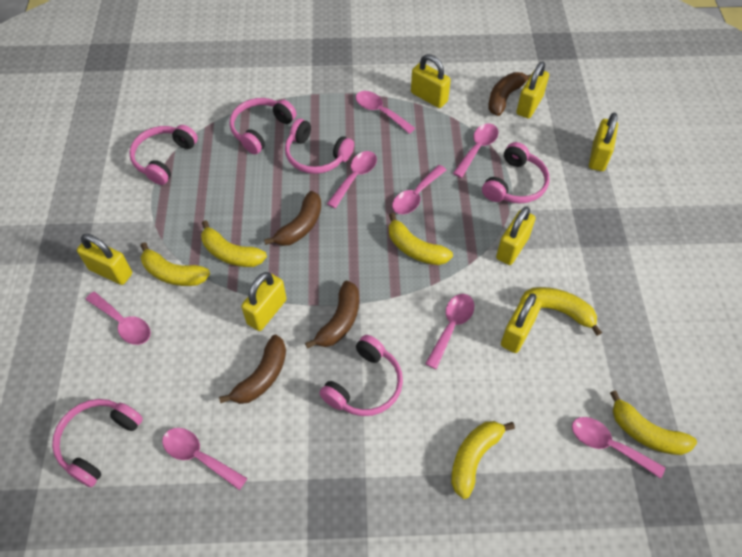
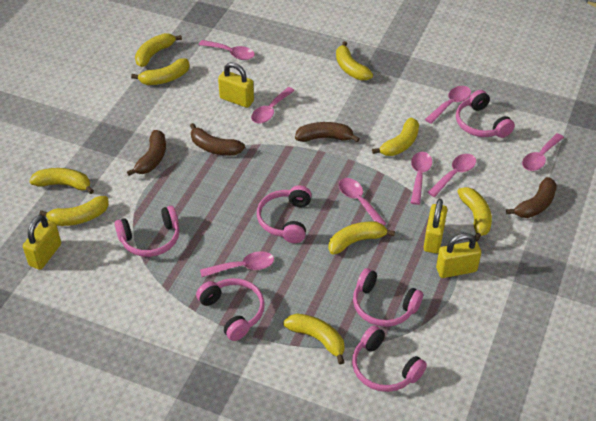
yellow banana: [140,242,210,286] [201,220,267,267] [389,213,453,265] [451,421,515,499] [520,287,602,336] [610,390,697,455] = 6 -> [29,168,94,194] [39,196,109,226] [131,58,190,85] [135,33,182,67] [283,313,345,364] [328,221,395,255] [336,41,373,80] [372,118,419,156] [457,187,492,241] = 9
yellow padlock: [77,234,132,285] [241,272,287,331] [411,54,451,108] [496,206,536,265] [501,294,542,353] [516,61,549,118] [589,113,618,171] = 7 -> [23,215,61,270] [218,62,254,108] [424,199,447,253] [436,233,481,278] = 4

